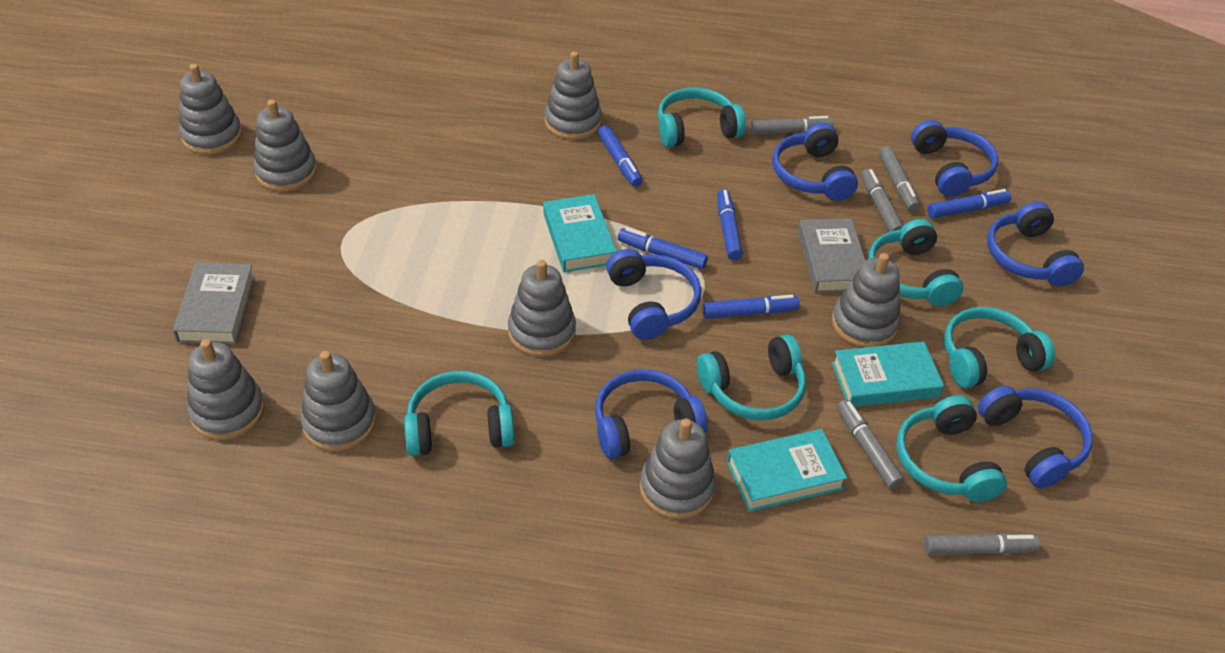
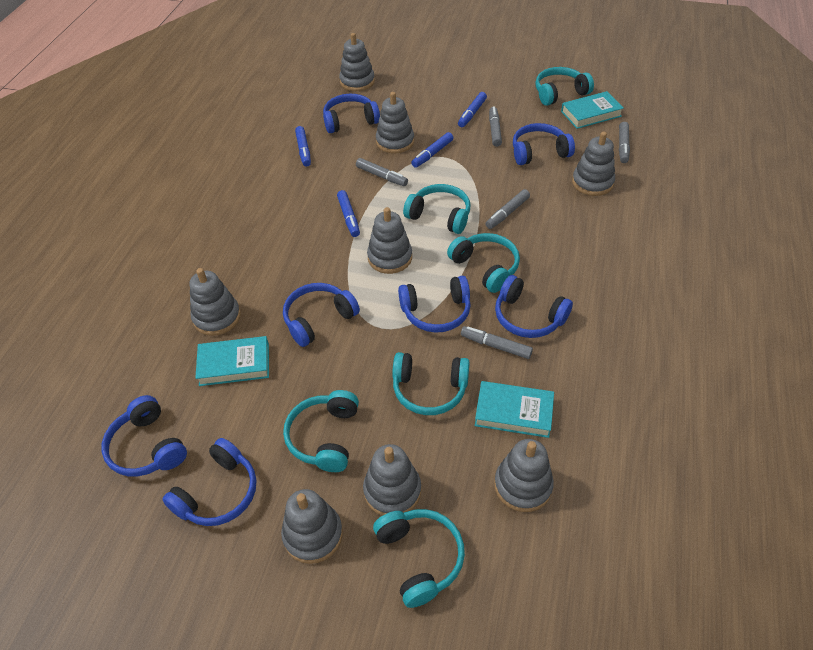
blue headphones: [595,369,708,459] [607,249,701,340] [772,123,858,201] [911,120,998,197] [978,386,1093,488] [987,202,1084,287] = 6 -> [101,395,187,476] [162,438,256,526] [283,283,360,347] [323,94,380,133] [398,276,471,333] [495,275,573,338] [513,123,575,165] = 7
blue marker: [598,125,643,187] [618,228,708,269] [703,295,800,319] [717,189,743,261] [927,189,1011,218] = 5 -> [295,126,311,166] [337,190,360,237] [411,132,453,168] [458,92,487,127] = 4
grey book: [173,263,255,344] [798,218,865,293] = 2 -> none = 0

